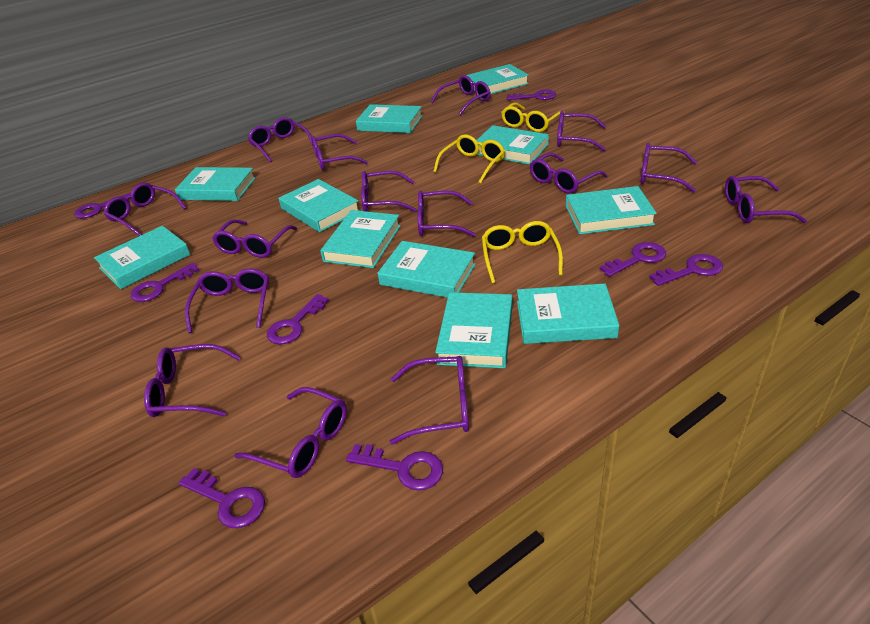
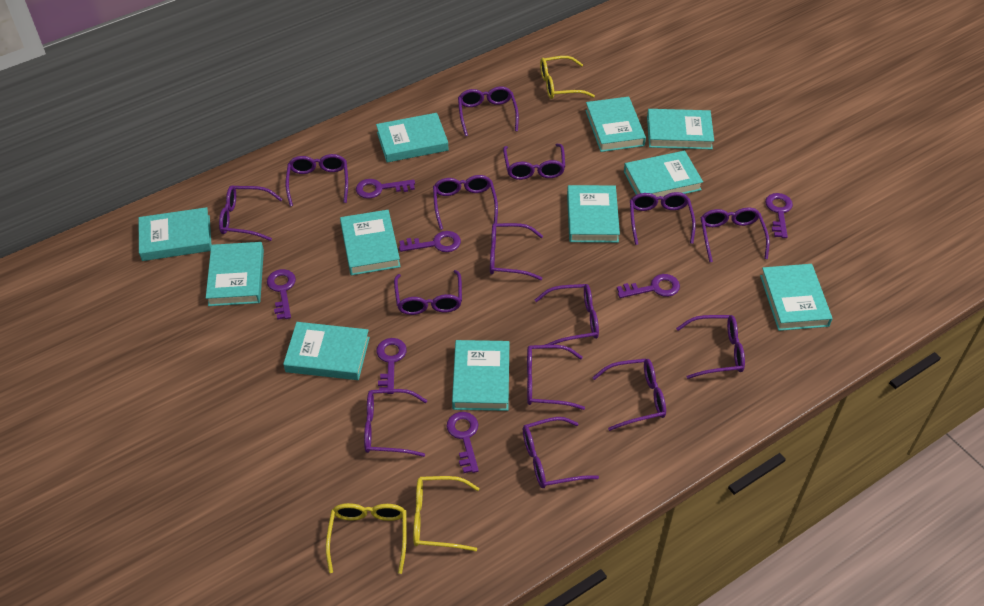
purple key: [74,192,131,219] [131,263,199,302] [179,468,265,528] [267,294,329,345] [346,444,443,490] [507,89,556,100] [600,242,666,277] [649,254,723,286] = 8 -> [267,269,296,320] [356,179,415,199] [376,338,407,394] [399,231,461,252] [446,412,479,473] [617,274,680,298] [765,193,793,238] = 7

